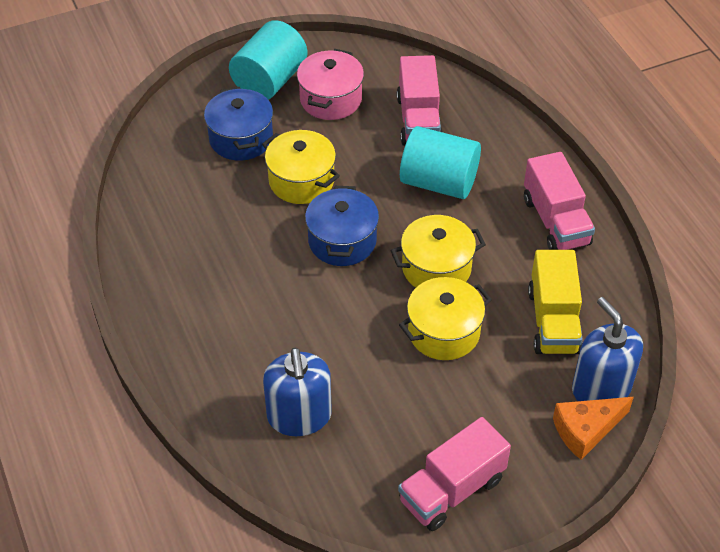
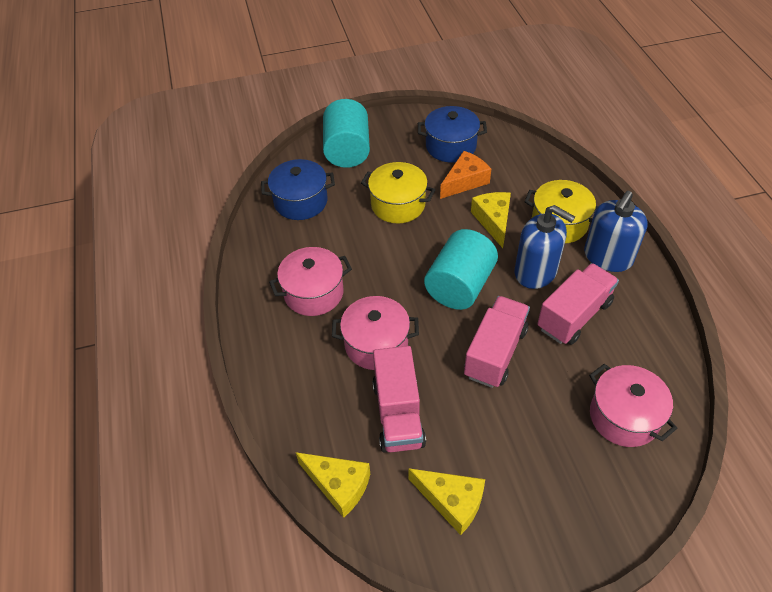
pink pot: [297,49,364,120] = 1 -> [269,247,352,316] [332,296,419,370] [589,364,678,447] = 3
yellow cheese: none = 0 -> [296,452,370,518] [409,468,485,535] [471,192,511,248] = 3
yellow pot: [262,130,340,204] [391,215,486,288] [399,277,492,360] = 3 -> [361,162,435,223] [524,180,598,243] = 2
yellow truck: [528,250,583,354] = 1 -> none = 0

